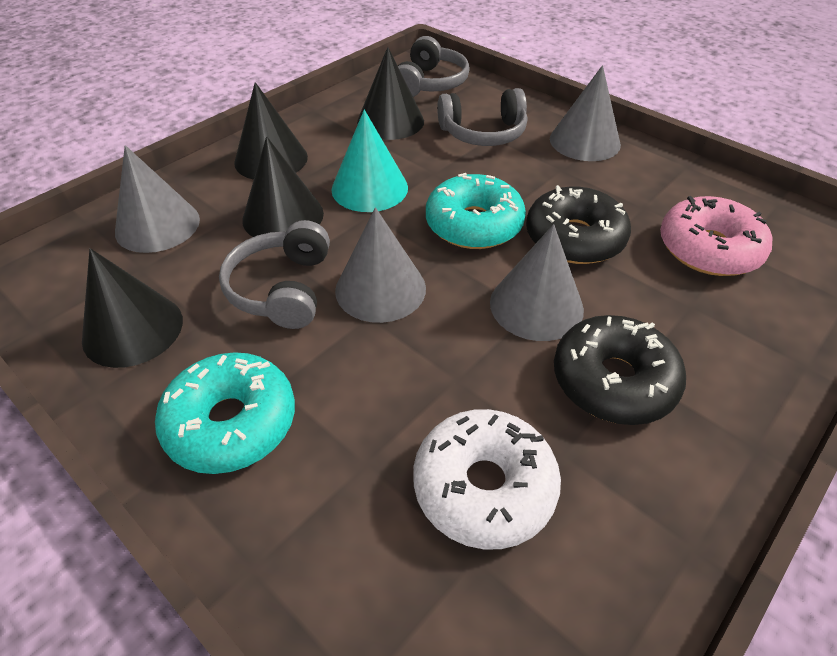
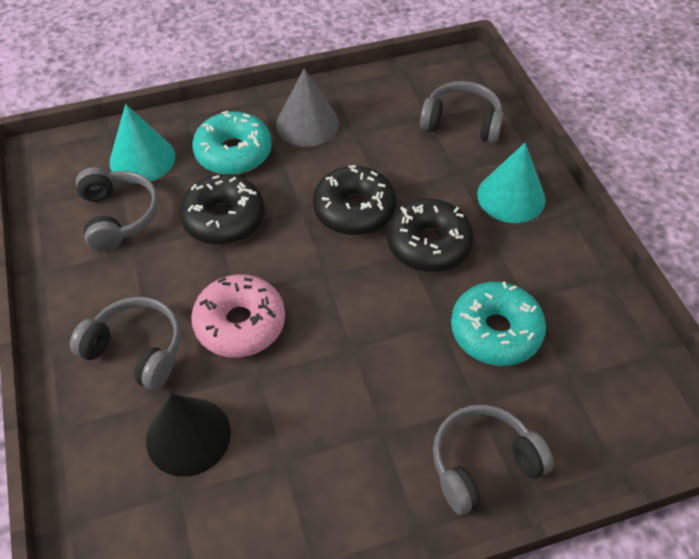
black cone: [82,248,183,368] [234,82,308,180] [242,136,324,237] [357,47,424,140] = 4 -> [146,393,231,477] = 1
black donut: [526,185,631,264] [554,315,686,425] = 2 -> [179,174,265,245] [313,165,396,235] [387,199,474,272] = 3
grey cone: [115,145,200,253] [335,208,426,323] [490,224,584,341] [550,65,621,161] = 4 -> [276,68,339,147] = 1
grey headphones: [219,220,330,329] [398,36,470,97] [437,88,527,146] = 3 -> [70,297,181,390] [76,167,159,251] [420,81,504,143] [433,405,554,515] = 4
turquoise cone: [331,110,408,212] = 1 -> [109,104,175,184] [477,143,546,223] = 2
white donut: [413,409,561,549] = 1 -> none = 0

